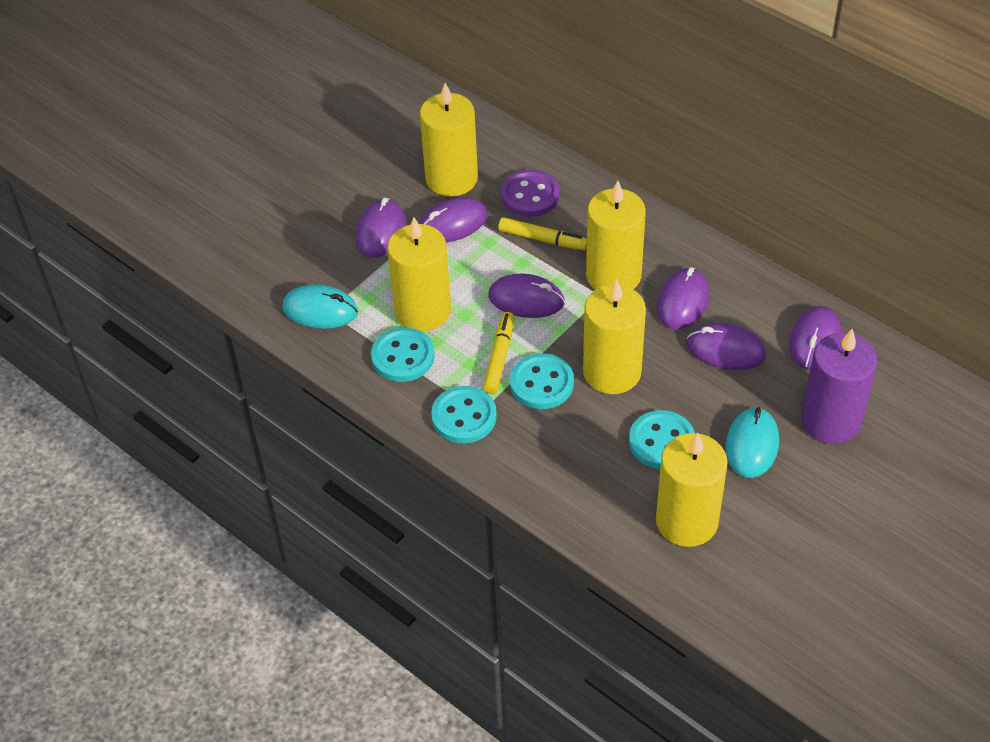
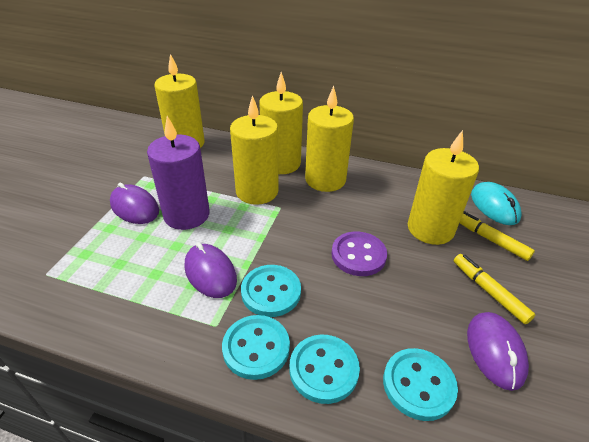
purple mouse: [356,198,405,257] [419,197,488,243] [488,273,565,318] [656,267,709,329] [687,323,766,370] [789,306,842,370] = 6 -> [110,183,159,224] [185,242,237,298] [467,312,529,391] = 3
turquoise mouse: [282,284,358,329] [726,407,779,478] = 2 -> [471,182,521,225] = 1

